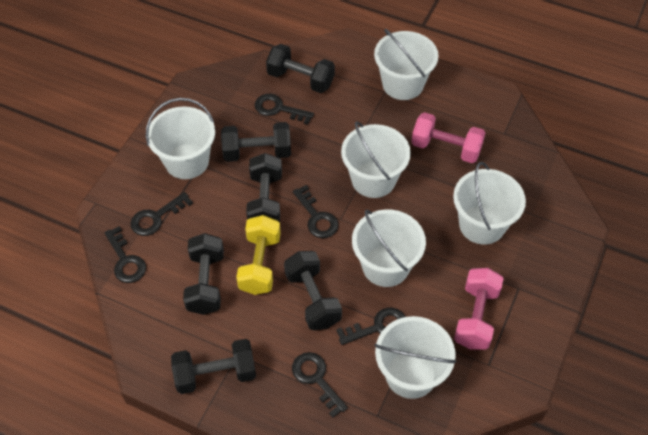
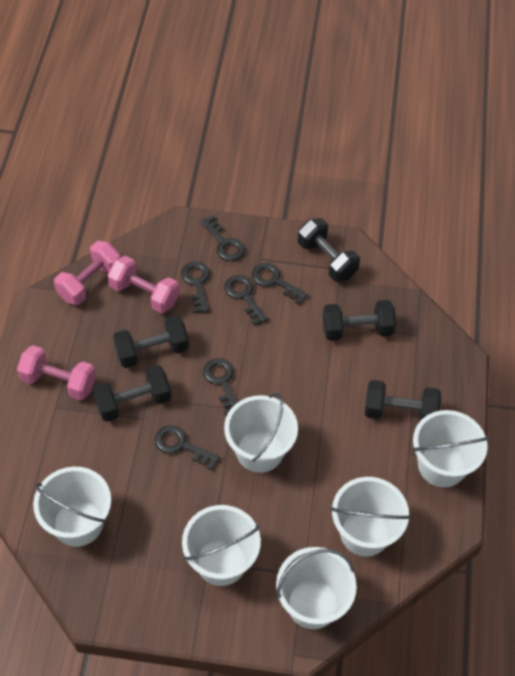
black dumbbell: [171,339,256,394] [183,233,224,315] [221,122,291,162] [246,153,282,223] [266,44,335,93] [284,251,342,330] = 6 -> [93,365,172,422] [113,315,189,368] [298,218,360,282] [323,300,396,341] [365,380,441,421] = 5
pink dumbbell: [411,112,485,163] [454,268,504,349] = 2 -> [17,345,96,401] [54,241,121,305] [107,256,179,314] = 3
yellow dumbbell: [236,215,281,295] = 1 -> none = 0

